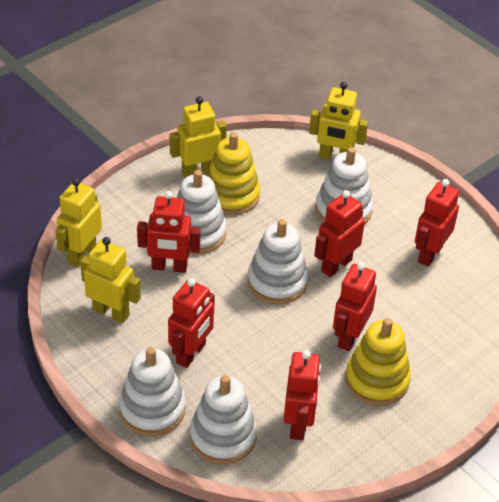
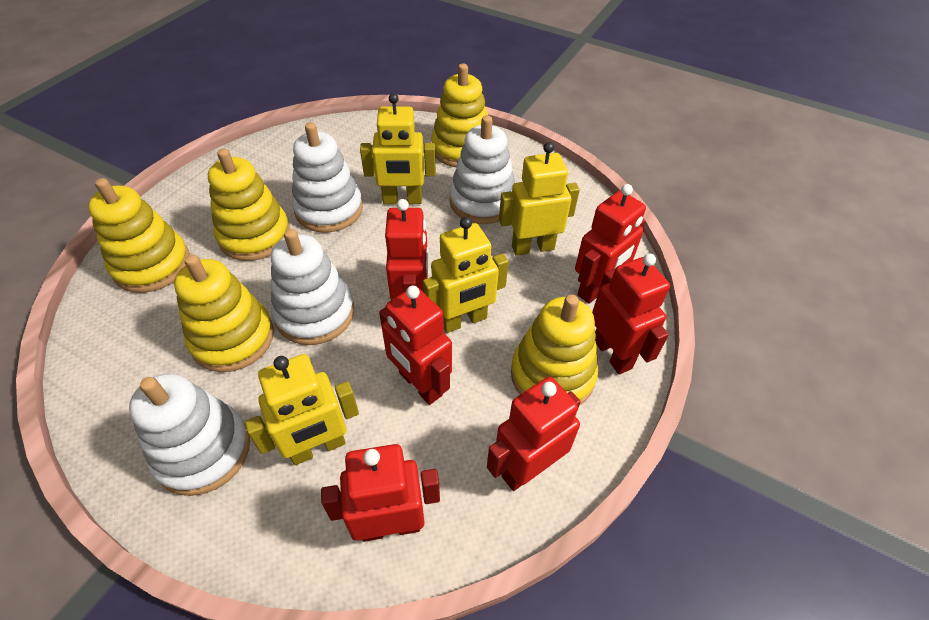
white stacking toy: [119,347,186,436] [177,170,227,254] [190,375,257,464] [247,219,308,304] [315,147,373,225] = 5 -> [129,374,250,496] [271,229,354,345] [292,122,363,233] [449,115,515,224] = 4
yellow stacking toy: [207,132,260,215] [345,318,411,406] = 2 -> [88,178,190,293] [174,255,274,372] [208,149,290,261] [431,64,488,167] [511,295,598,406] = 5

